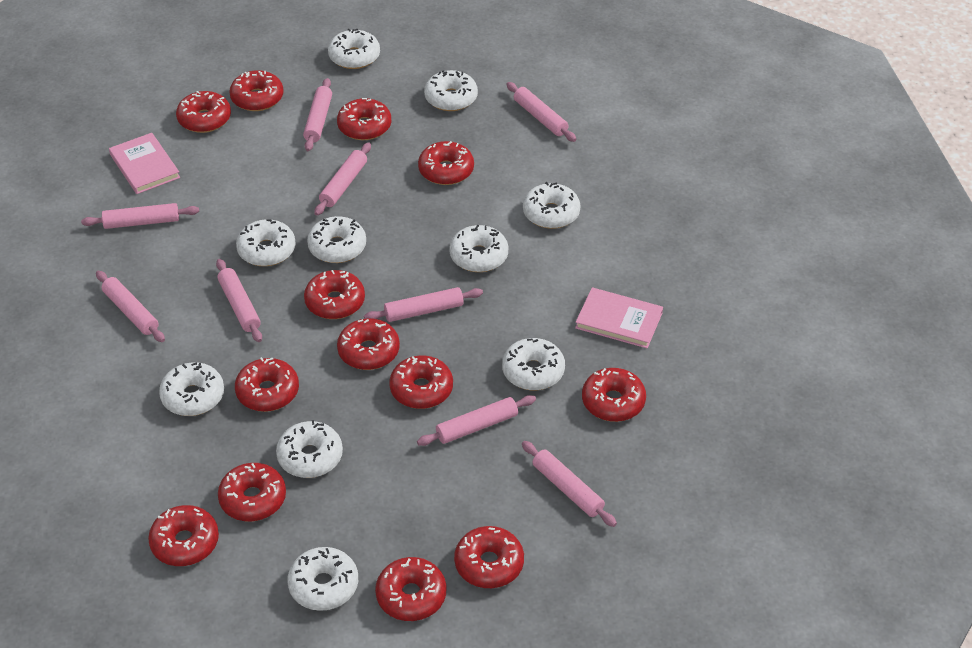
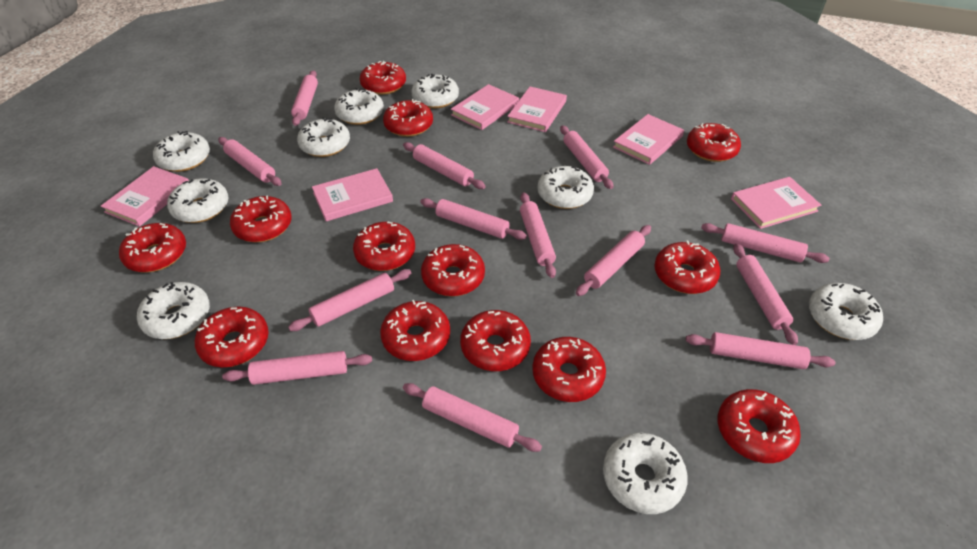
pink book: [109,133,180,194] [575,287,663,348] = 2 -> [101,166,189,227] [312,168,393,221] [451,84,519,130] [507,86,567,132] [613,114,684,165] [731,177,821,229] = 6
pink rolling pin: [81,203,199,229] [96,271,165,342] [216,259,262,342] [303,78,332,151] [314,142,371,216] [364,287,483,322] [417,395,536,446] [506,82,576,142] [522,441,617,527] = 9 -> [218,137,282,186] [222,351,372,385] [288,269,411,331] [291,70,318,126] [403,142,486,189] [403,383,542,452] [420,198,527,240] [520,192,556,278] [560,125,613,189] [576,225,651,296] [686,332,835,369] [701,223,830,263] [733,244,798,345] = 13
white donut: [159,362,224,416] [236,219,296,266] [276,420,343,478] [287,547,358,611] [307,216,366,263] [328,29,380,69] [424,70,478,111] [449,225,508,272] [502,338,565,390] [523,182,580,229] = 10 -> [137,282,210,339] [153,131,210,172] [167,178,228,223] [297,117,350,157] [334,88,384,125] [412,74,459,108] [537,166,594,209] [603,433,688,514] [809,283,883,340] = 9

